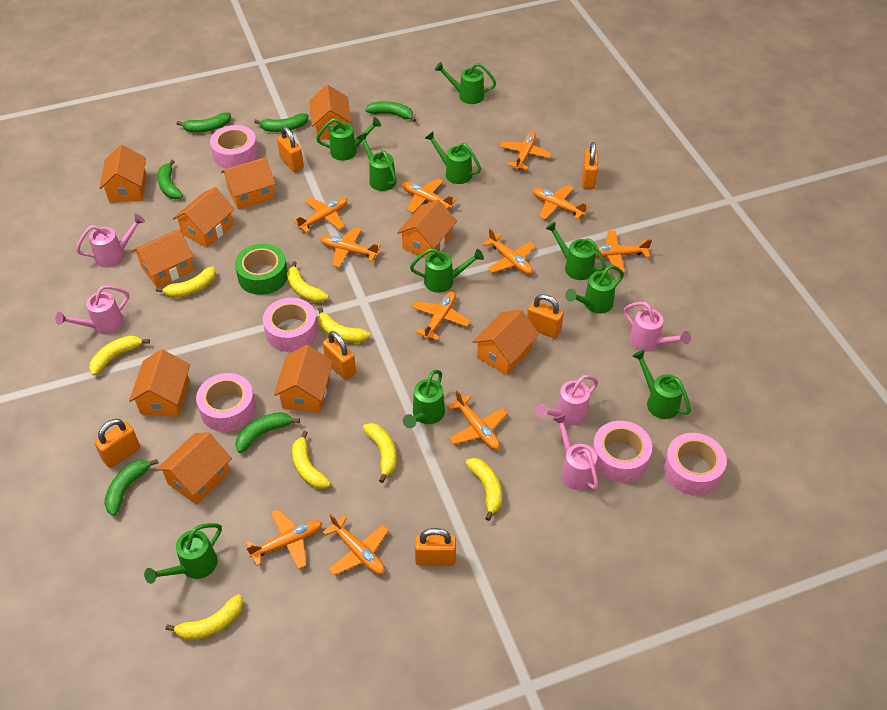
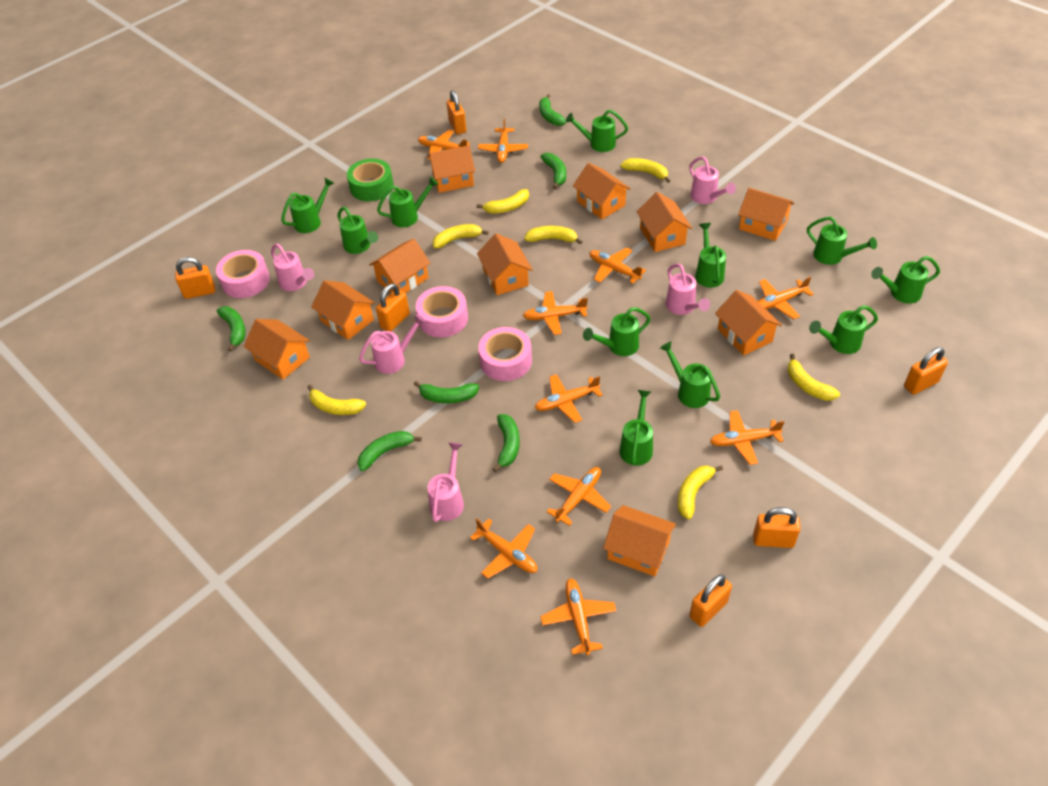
green watering can: [144,523,222,584] [316,117,381,161] [357,133,397,191] [403,370,445,428] [410,248,484,293] [425,131,481,184] [435,62,496,104] [545,222,606,280] [565,265,624,314] [632,350,691,419] = 10 -> [281,178,334,233] [337,207,378,254] [377,177,439,227] [565,110,628,152] [583,307,651,356] [620,390,653,466] [660,341,720,408] [695,223,726,288] [807,217,877,265] [809,305,878,354] [871,256,940,304] = 11
orange plane: [246,509,322,569] [293,197,347,233] [320,227,381,267] [323,514,389,575] [402,178,457,213] [412,291,470,341] [447,390,508,450] [482,228,535,274] [499,132,552,170] [533,185,589,220] [595,231,652,273] = 11 -> [418,130,470,160] [470,518,537,578] [478,119,528,163] [523,291,588,335] [535,374,603,423] [540,578,616,656] [547,467,611,526] [590,248,646,284] [710,410,784,465] [758,277,814,319] = 10
pink tape: [196,373,256,432] [210,125,258,169] [263,298,318,352] [592,421,652,482] [663,433,727,495] = 5 -> [216,250,270,298] [416,286,468,337] [478,327,532,381] = 3
yellow banana: [89,335,150,376] [156,267,216,298] [165,595,243,640] [287,261,328,303] [292,431,331,489] [318,307,370,343] [363,423,397,483] [466,458,502,521] = 8 -> [308,385,366,415] [433,224,489,248] [477,189,529,214] [524,226,583,244] [620,158,670,183] [678,465,723,519] [788,354,840,401] = 7

